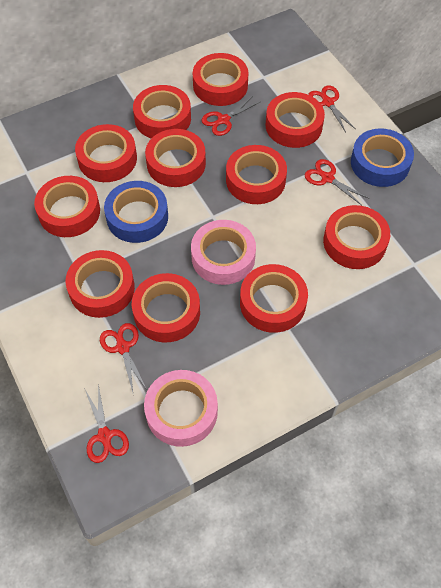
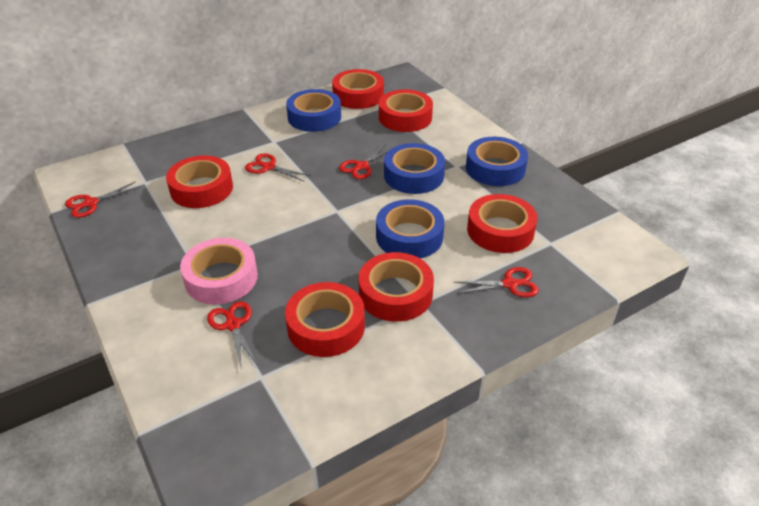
blue tape: [104,181,168,243] [351,128,414,187] = 2 -> [286,89,341,132] [376,199,444,258] [384,143,445,194] [466,137,528,186] = 4
pink tape: [144,370,218,447] [191,220,256,285] = 2 -> [180,238,258,304] = 1
red tape: [34,176,100,237] [65,250,135,318] [75,124,137,182] [132,273,200,342] [133,85,191,138] [145,129,206,187] [193,53,249,106] [226,145,287,204] [240,264,308,333] [266,92,325,148] [323,205,390,269] = 11 -> [166,156,233,208] [285,282,365,357] [332,69,384,109] [359,252,434,322] [379,89,433,132] [467,194,538,253] = 6

